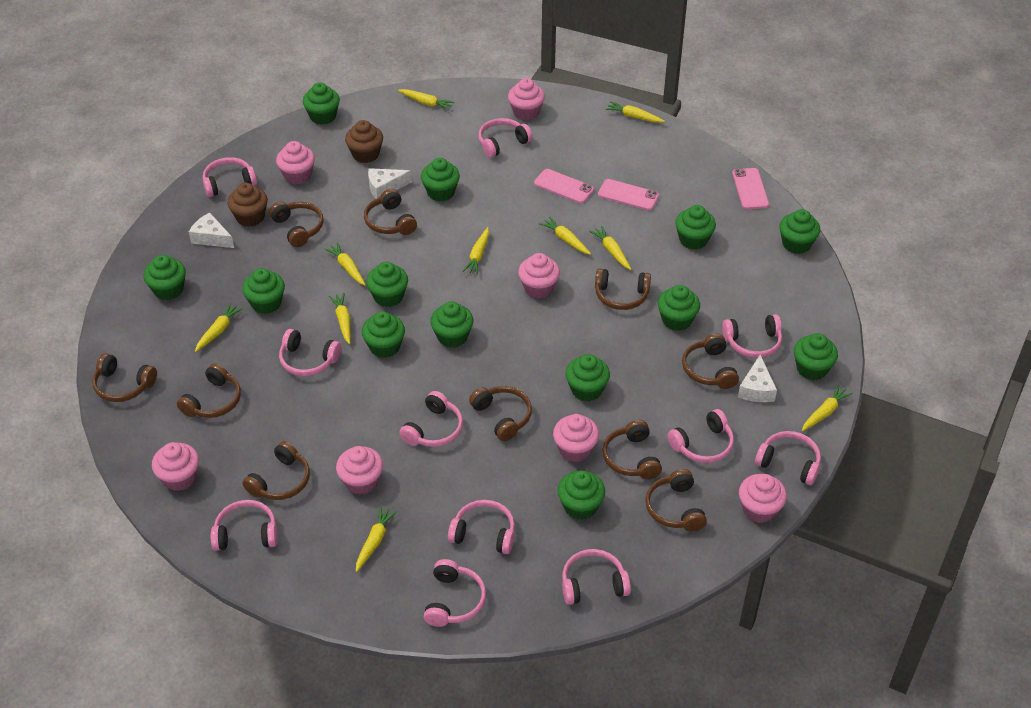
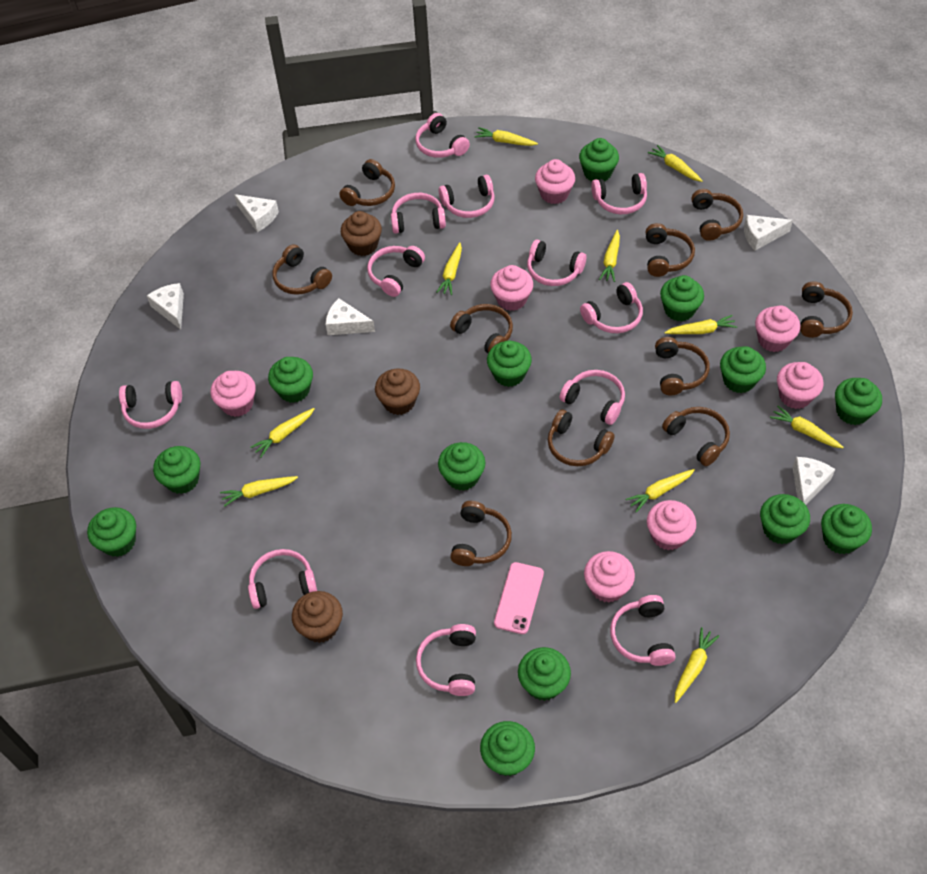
brown cupcake: [228,183,268,227] [345,120,383,163] = 2 -> [292,591,343,643] [341,211,382,256] [375,368,420,415] = 3
pink headphones: [203,157,257,197] [211,500,278,551] [279,329,341,376] [399,391,463,447] [424,559,486,627] [448,500,515,554] [478,118,533,158] [562,549,631,605] [668,409,734,463] [722,314,782,358] [755,431,821,485] = 11 -> [119,381,182,429] [248,549,317,609] [367,246,425,297] [391,193,446,234] [415,113,470,158] [416,624,476,696] [439,175,495,218] [527,240,586,286] [560,370,625,425] [580,282,643,333] [591,173,647,214] [610,595,675,666] = 12
pink phone: [534,169,594,203] [598,179,659,210] [732,168,769,209] = 3 -> [494,562,544,634] = 1
white cheese: [189,212,234,248] [368,168,412,199] [738,355,777,402] = 3 -> [147,283,184,330] [234,194,279,232] [326,298,375,335] [744,215,793,251] [793,457,835,505] = 5

